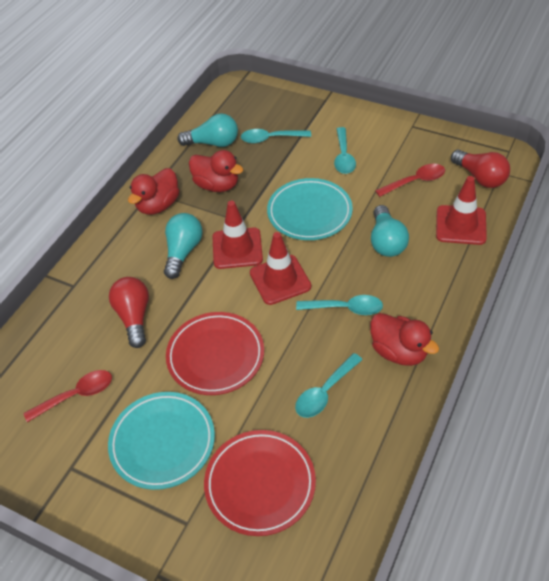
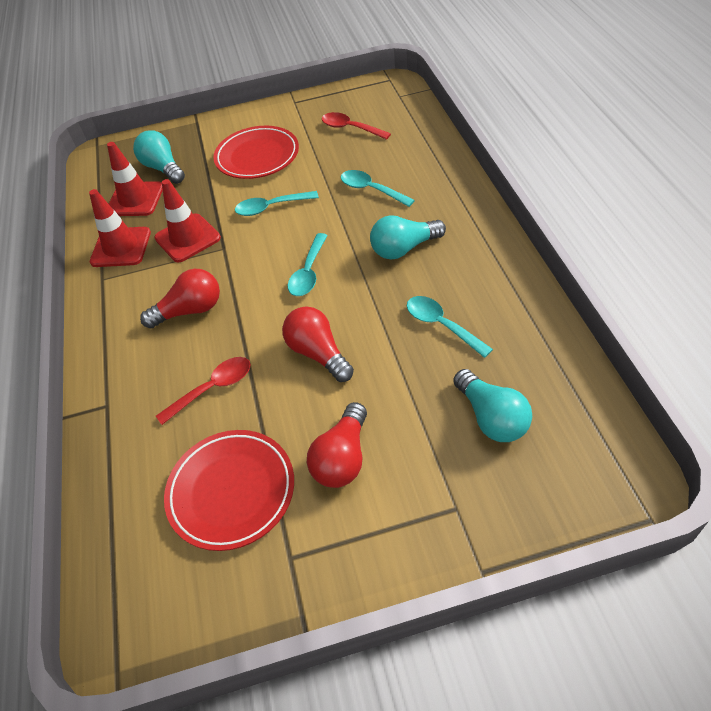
red duck: [128,168,179,215] [189,150,244,192] [370,313,439,366] = 3 -> none = 0
red light bulb: [109,277,149,348] [451,150,510,188] = 2 -> [140,269,220,328] [282,307,354,382] [307,402,367,488] = 3
turquoise plate: [108,392,215,490] [267,178,353,240] = 2 -> none = 0

